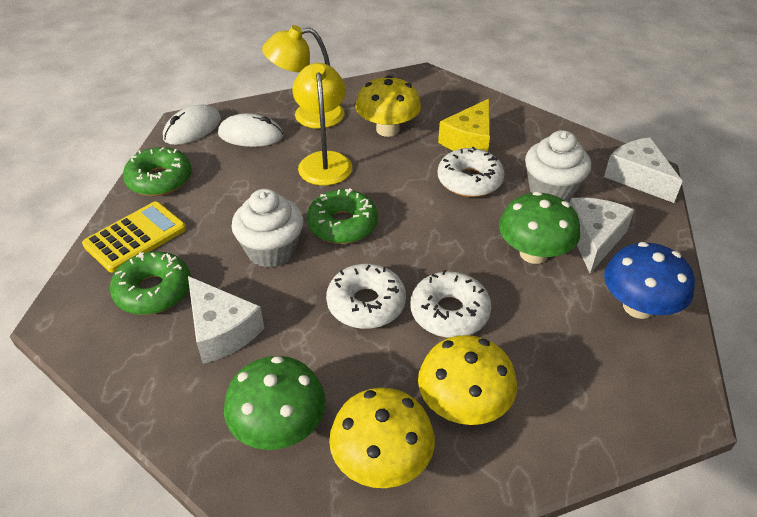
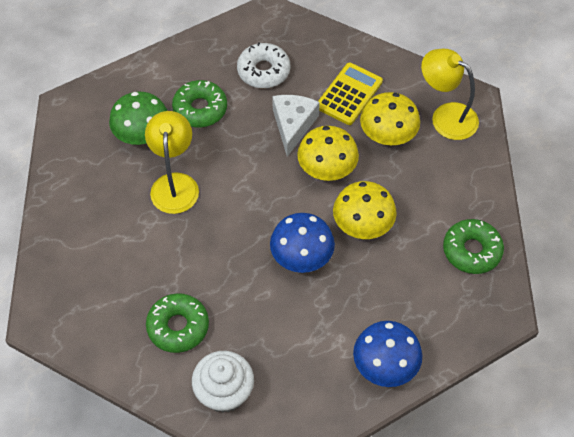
blue mushroom: [604,242,695,319] = 1 -> [270,213,335,273] [353,321,422,387] = 2
green mushroom: [224,356,326,450] [499,191,580,264] = 2 -> [109,92,168,145] = 1
white cheese: [188,276,264,364] [570,198,634,273] [604,137,683,203] = 3 -> [272,95,320,157] = 1
white cupcake: [231,189,303,268] [525,130,591,202] = 2 -> [192,351,254,413] = 1
white donut: [326,264,406,329] [410,270,491,338] [438,147,504,197] = 3 -> [237,42,290,88] = 1
white mouse: [163,105,221,145] [218,113,283,147] = 2 -> none = 0
yellow cheese: [438,99,490,152] = 1 -> none = 0

